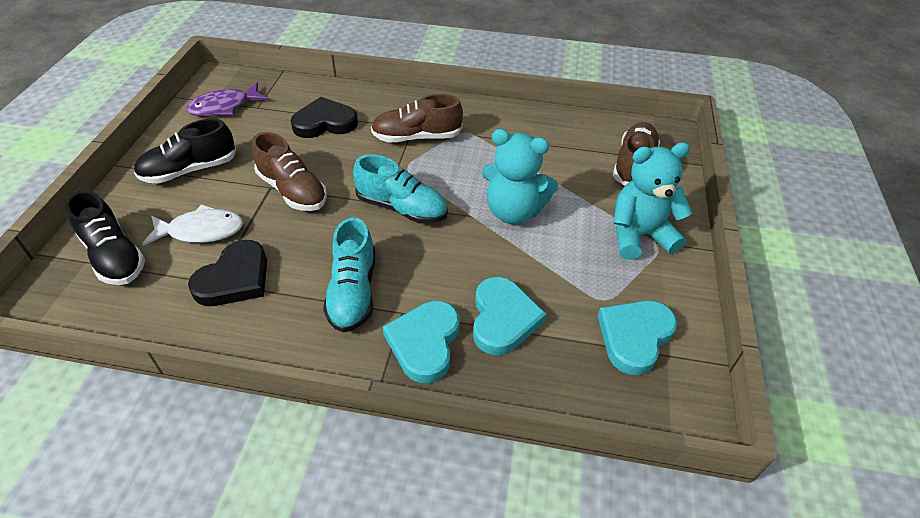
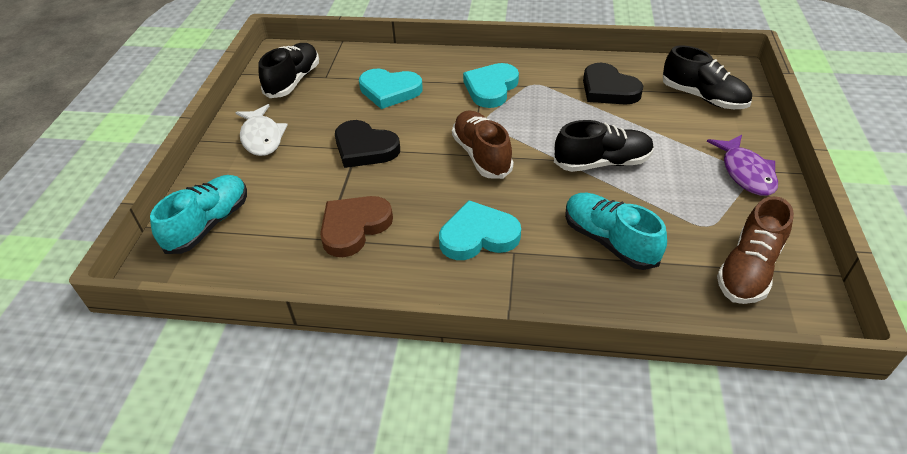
black shoe: [65,190,145,285] [134,118,236,183] = 2 -> [258,43,319,98] [554,120,654,172] [663,46,752,109] = 3
brown heart: none = 0 -> [320,196,393,257] = 1
brown shoe: [252,132,327,211] [371,94,463,142] [613,122,660,186] = 3 -> [452,110,513,179] [717,196,794,304] = 2
turquoise teddy bear: [482,129,558,224] [613,142,693,260] = 2 -> none = 0

